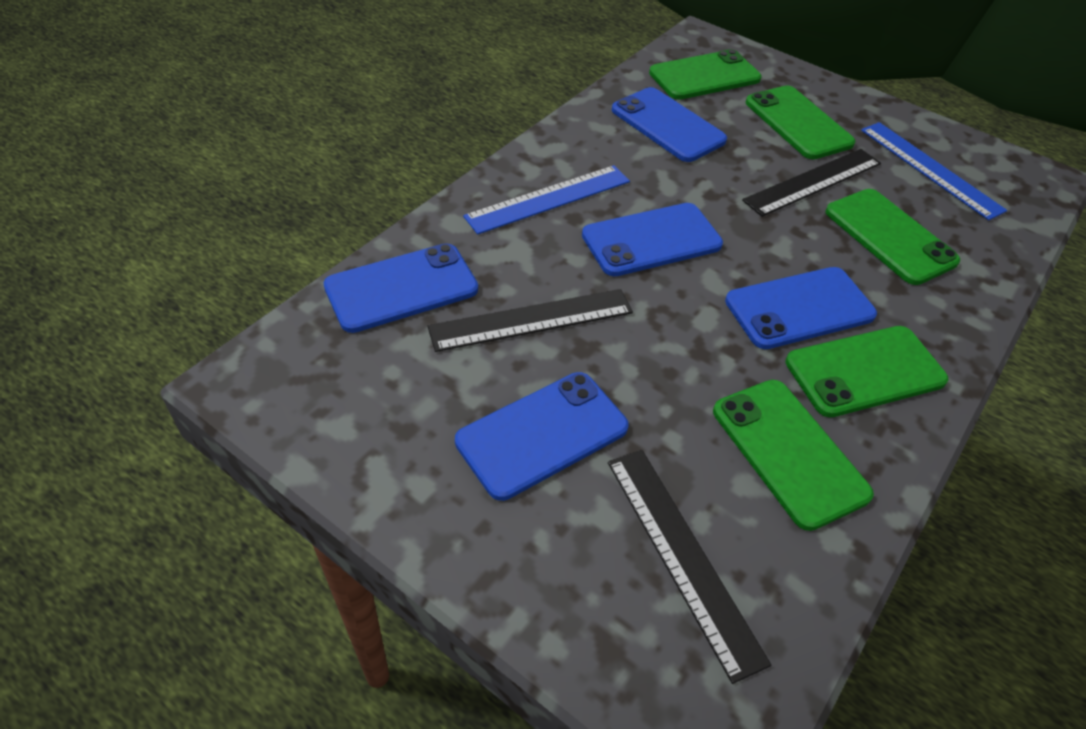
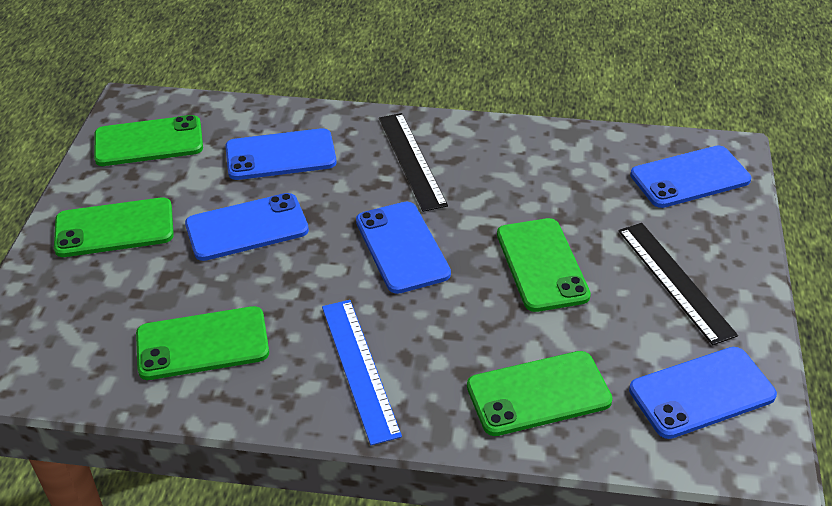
black ruler: [427,289,633,352] [608,450,771,684] [742,149,881,217] = 3 -> [379,113,448,212] [618,223,738,345] = 2
blue ruler: [463,165,630,235] [861,122,1007,220] = 2 -> [322,300,402,445] = 1

